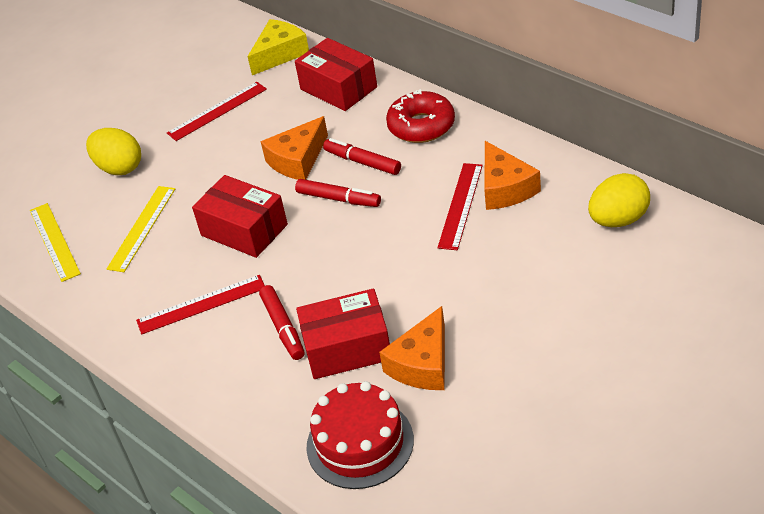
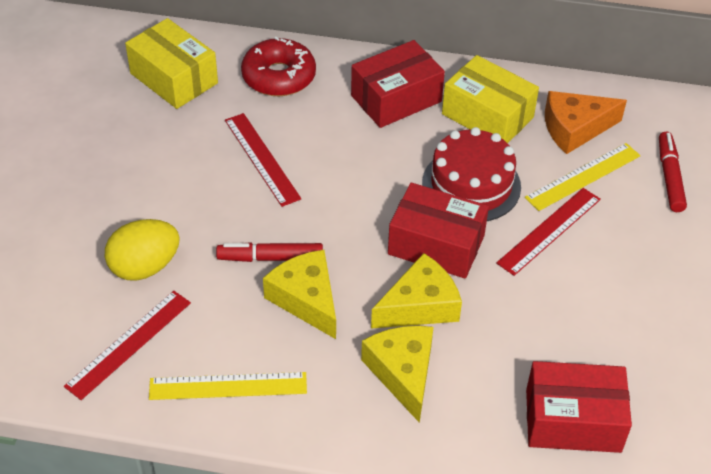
orange cheese: [261,116,328,180] [379,306,445,390] [484,141,541,210] = 3 -> [545,91,627,154] = 1
red marker: [259,285,305,360] [295,179,381,207] [323,138,401,175] = 3 -> [216,242,323,262] [659,132,687,212] = 2
yellow box: none = 0 -> [125,18,218,109] [442,55,539,143] = 2
yellow cheese: [247,19,309,75] = 1 -> [263,250,336,339] [361,326,434,423] [371,253,462,329] = 3
yellow egg: [86,128,141,175] [588,173,650,227] = 2 -> [105,219,180,281] = 1

